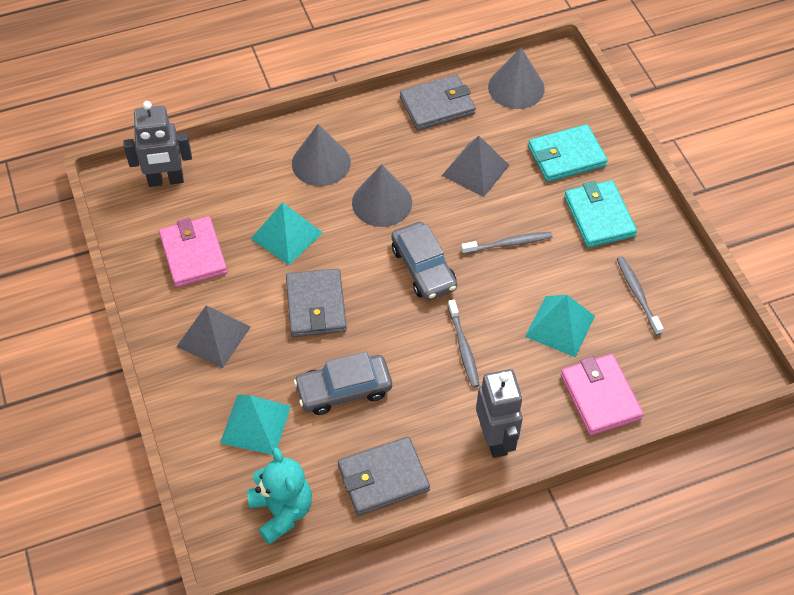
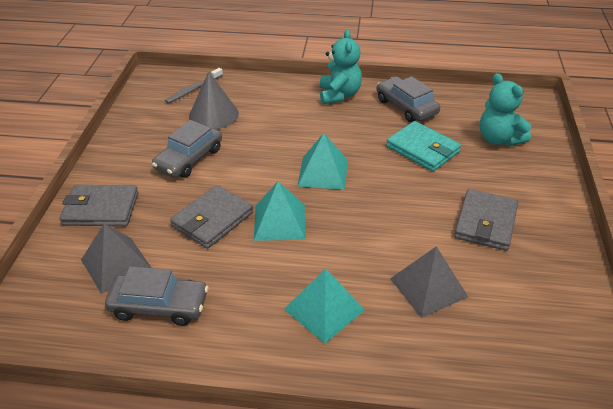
grey car: [294,351,392,415] [391,222,457,300] = 2 -> [105,266,208,326] [152,120,222,178] [377,76,440,122] = 3
grey cone: [292,124,351,186] [352,164,412,227] [488,48,545,109] = 3 -> [189,72,239,129] = 1
grey robot: [123,101,192,187] [476,369,523,458] = 2 -> none = 0
grey toothbrush: [448,300,480,388] [461,232,552,254] [617,256,664,335] = 3 -> [165,68,223,103] = 1
pink wallet: [159,216,227,288] [561,354,644,435] = 2 -> none = 0
turquoise teddy bear: [247,448,312,545] = 1 -> [320,30,362,104] [480,73,531,146] = 2
turquoise wallet: [528,124,608,182] [564,180,637,248] = 2 -> [386,121,461,172] = 1

